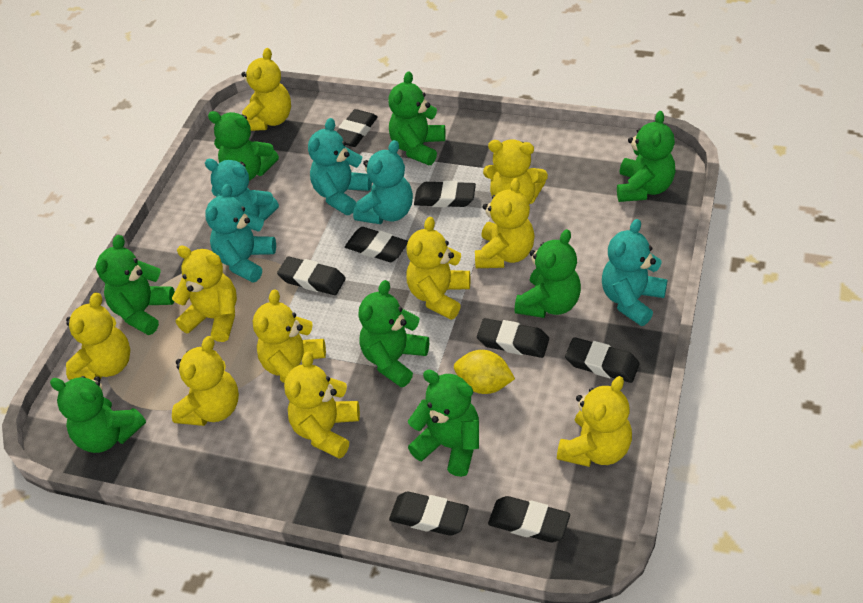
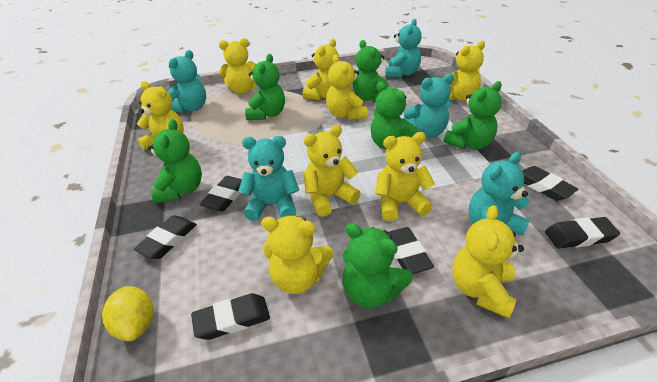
black eraser: [277,257,346,295] [337,109,378,147] [345,227,408,262] [389,492,469,536] [414,181,476,207] [477,318,549,358] [488,496,570,542] [565,337,640,383] = 8 -> [134,215,197,259] [191,293,270,340] [200,176,242,212] [388,227,434,274] [522,166,578,201] [545,217,620,249] = 6
green teddy bear: [50,376,146,453] [96,235,175,335] [208,111,279,181] [358,280,429,387] [388,71,446,165] [408,370,479,477] [515,229,581,318] [617,111,675,202] = 8 -> [148,119,202,203] [245,54,285,120] [342,223,413,308] [353,40,389,102] [371,82,417,149] [443,81,502,149] = 6
yellow teddy bear: [66,292,130,380] [172,246,237,342] [172,336,239,426] [241,48,291,131] [253,289,326,383] [284,351,360,459] [406,217,470,320] [475,178,535,268] [483,139,548,204] [557,376,632,467] = 10 -> [137,81,184,150] [219,38,256,94] [261,216,333,294] [303,39,339,100] [304,125,361,217] [326,54,368,120] [375,132,435,221] [442,41,485,101] [452,205,524,318] = 9

